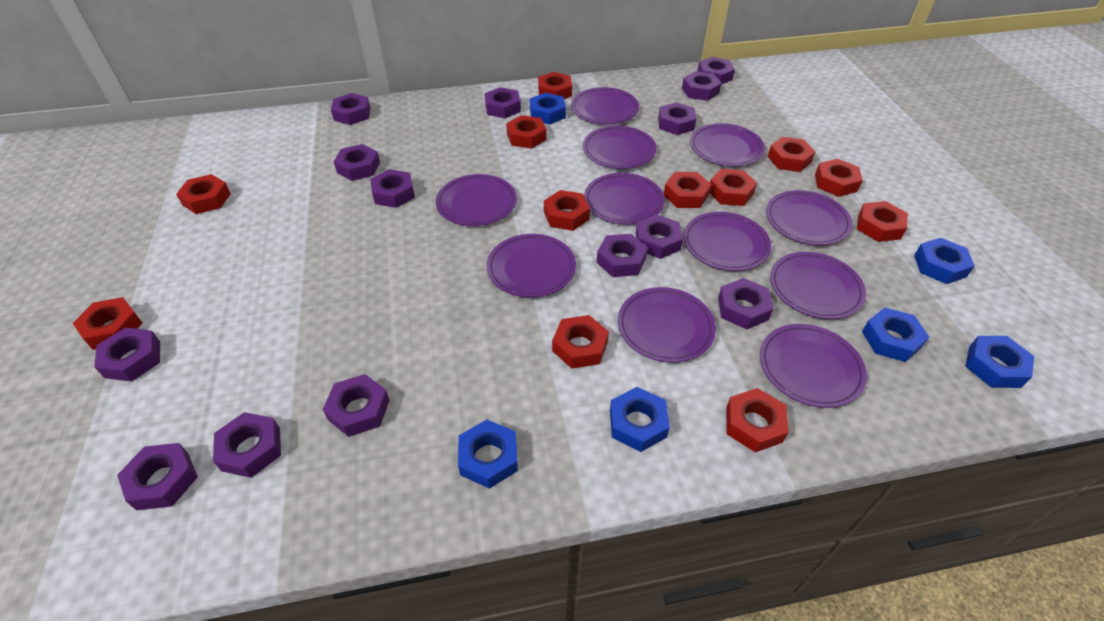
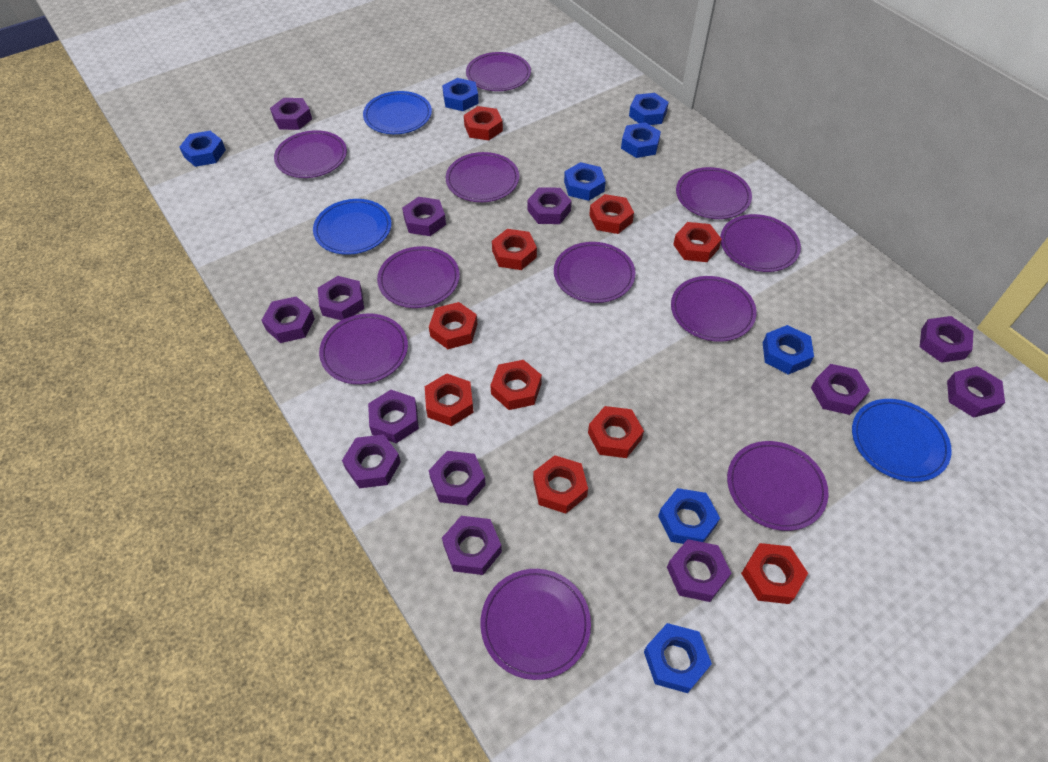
blue nut: [458,420,518,489] [530,93,566,125] [610,387,670,452] [862,307,929,362] [914,238,975,284] [965,336,1034,388] = 6 -> [180,131,226,167] [442,78,479,111] [564,162,606,201] [621,122,661,158] [629,93,669,125] [644,623,712,693] [658,488,720,544] [763,325,814,375] = 8
blue plate: none = 0 -> [313,199,391,255] [363,91,432,134] [852,399,952,482] = 3
purple nut: [94,327,160,382] [117,443,198,510] [213,412,281,478] [323,374,390,437] [331,93,371,125] [334,144,380,181] [370,169,415,208] [485,87,521,118] [597,234,648,277] [636,215,683,259] [658,102,696,135] [682,71,721,101] [697,57,735,85] [718,278,773,329] = 14 -> [262,296,315,343] [270,98,312,130] [318,276,364,320] [342,435,401,488] [368,390,419,443] [402,197,446,236] [429,451,486,506] [442,516,502,575] [527,187,572,224] [667,539,731,602] [811,364,870,415] [920,316,973,363] [947,366,1005,418] = 13
red nut: [73,297,142,350] [176,174,231,214] [506,115,546,149] [538,72,572,99] [544,190,590,231] [552,315,609,369] [664,172,711,208] [710,169,757,206] [726,388,789,452] [768,137,816,172] [815,159,863,197] [857,201,908,242] = 12 -> [425,373,474,426] [429,302,477,349] [464,106,503,140] [490,360,542,410] [492,229,537,270] [533,455,588,514] [588,406,644,458] [589,194,634,234] [673,222,722,262] [741,543,808,604] = 10

